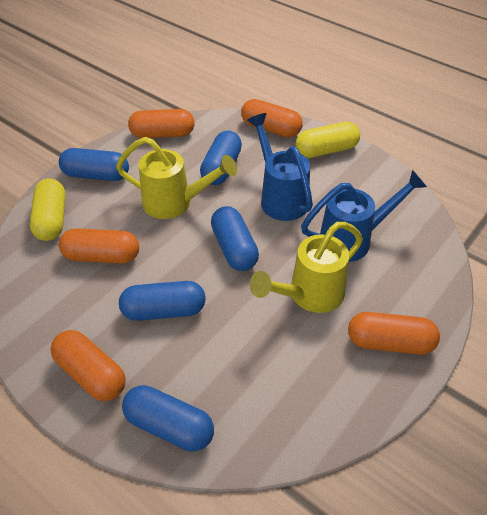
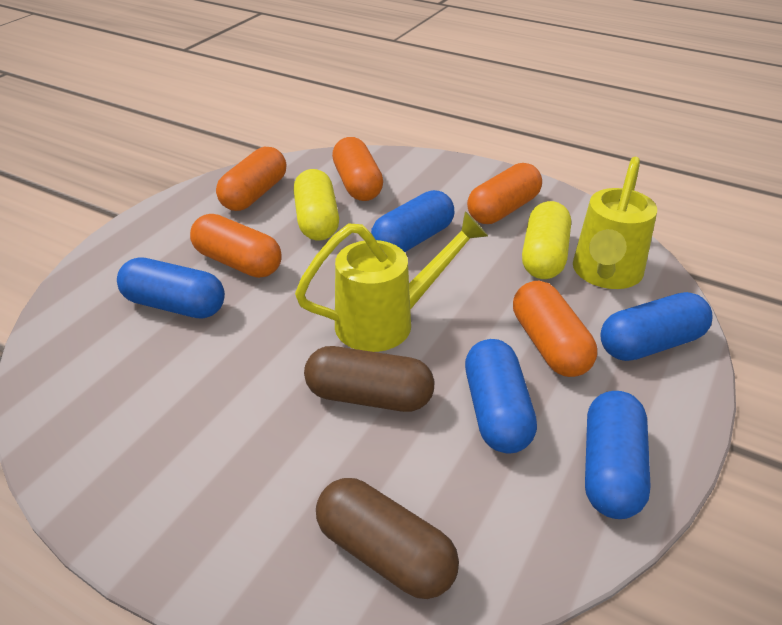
blue watering can: [247,113,313,221] [301,170,427,262] = 2 -> none = 0
brown capsule: none = 0 -> [304,346,434,412] [316,478,459,599] = 2

